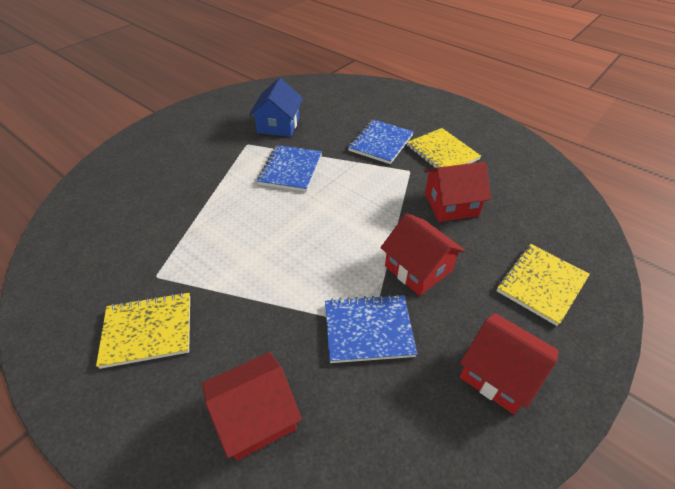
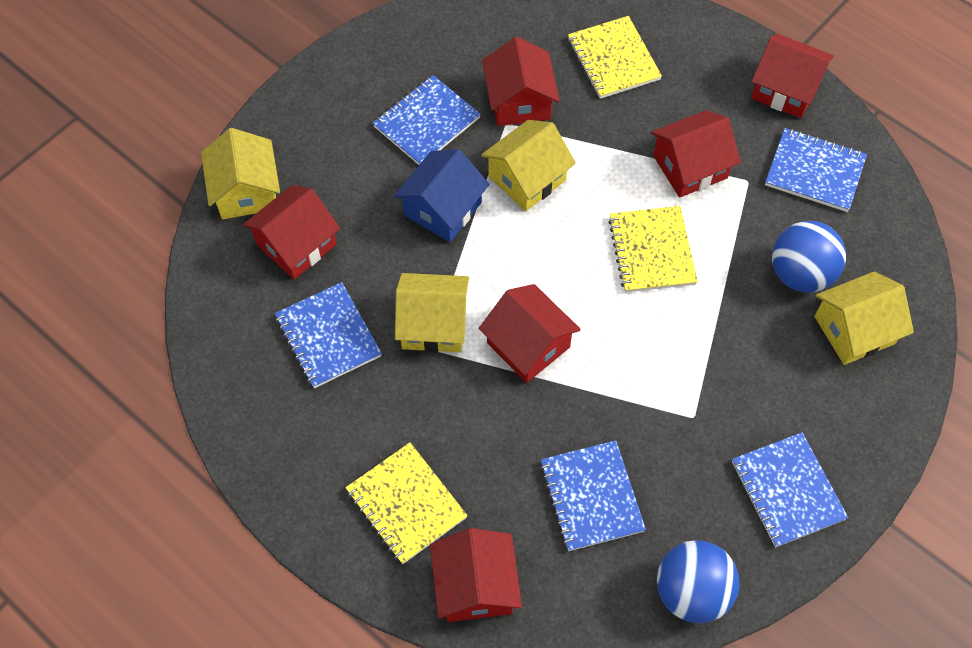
blue ball: none = 0 -> [657,540,740,623] [772,221,846,293] = 2
blue notebook: [257,145,322,192] [325,294,417,363] [348,119,414,164] = 3 -> [275,282,382,388] [373,75,481,165] [540,440,646,551] [732,432,848,548] [765,128,867,212] = 5
red house: [202,352,302,461] [380,213,465,296] [424,162,491,222] [460,313,559,414] = 4 -> [243,185,340,279] [430,528,522,622] [479,284,581,383] [482,37,560,126] [651,110,741,198] [751,33,834,118] = 6
yellow house: none = 0 -> [201,128,280,219] [395,273,469,352] [481,120,576,211] [814,272,914,365] = 4

